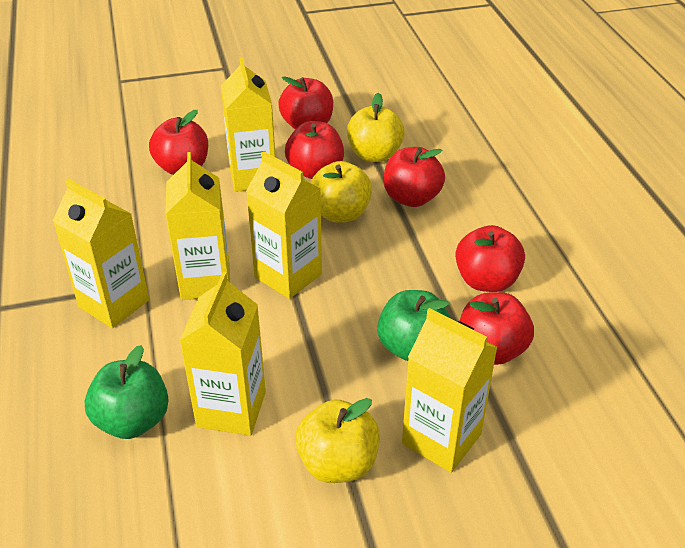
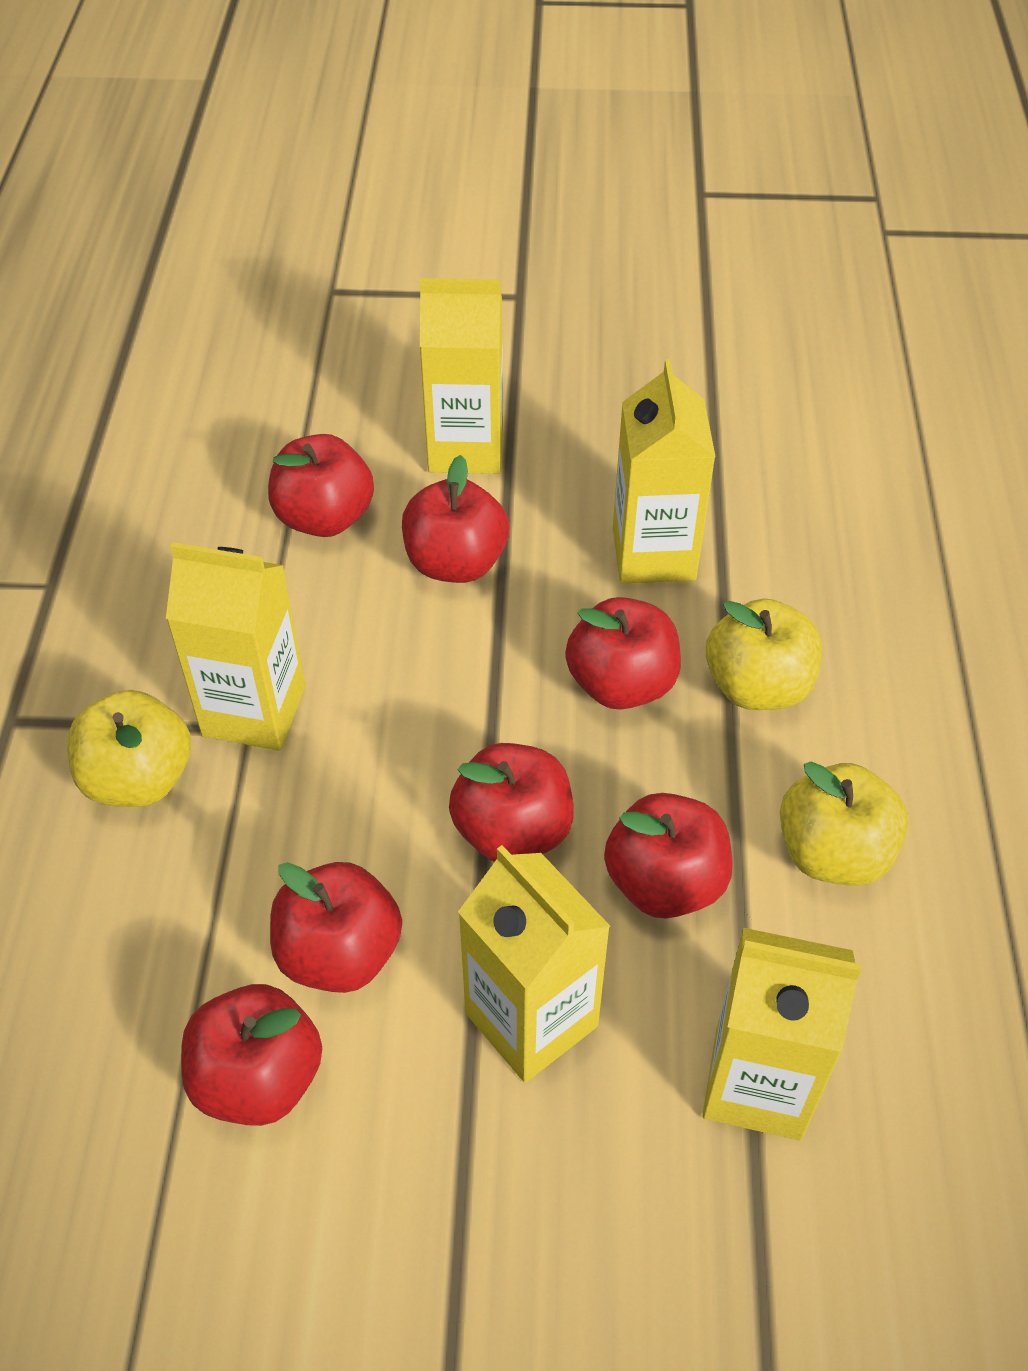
green apple: [85,345,169,439] [377,290,451,361] = 2 -> none = 0
red apple: [149,110,208,175] [278,76,333,130] [285,121,344,179] [384,147,445,207] [455,225,525,292] [460,292,534,365] = 6 -> [181,984,322,1126] [268,434,374,537] [270,862,402,993] [402,455,509,583] [449,743,574,862] [565,597,681,709] [604,793,733,919] = 7
yellow carton: [53,178,149,328] [165,152,230,300] [179,272,266,436] [221,57,276,192] [246,151,322,299] [402,308,498,473] = 6 -> [166,542,306,751] [420,278,503,474] [458,845,610,1083] [613,359,716,583] [702,928,862,1140] = 5

